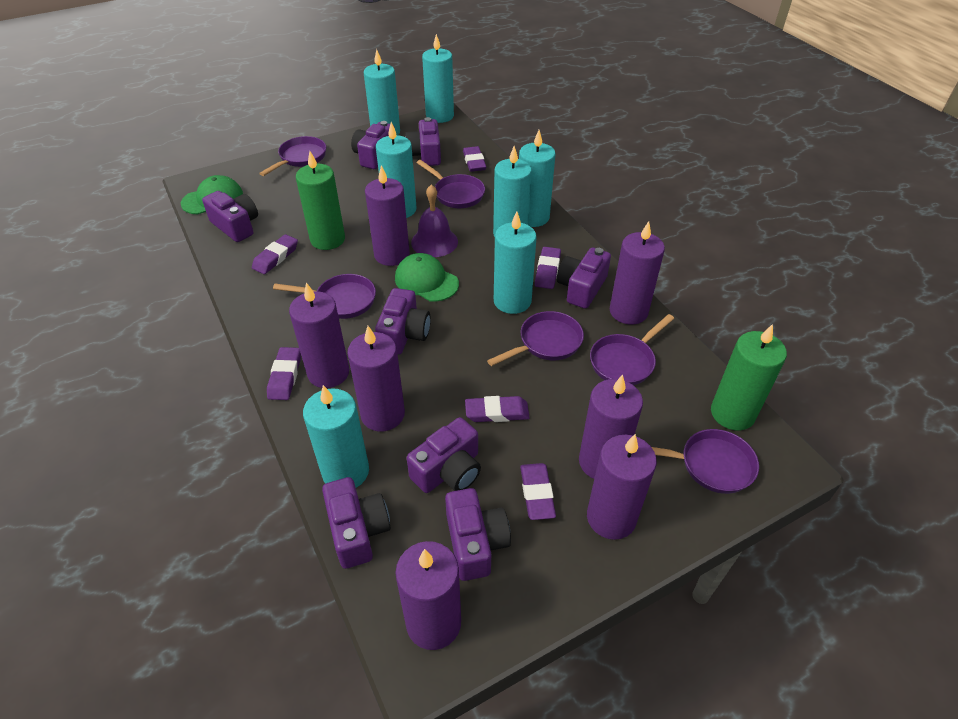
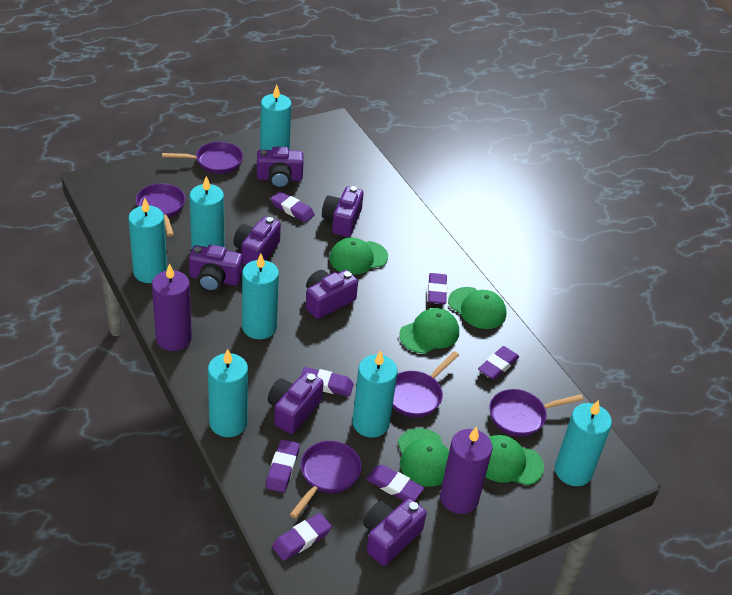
green candle: [296,151,345,250] [711,324,787,431] = 2 -> none = 0
green cap: [181,175,243,215] [395,253,459,302] = 2 -> [329,237,388,275] [398,428,449,487] [399,308,459,354] [448,287,506,329] [485,435,544,485] = 5
purple bell: [411,185,458,257] = 1 -> none = 0
purple camera: [202,191,258,242] [322,477,391,569] [351,121,395,169] [375,288,431,355] [405,117,441,166] [407,417,481,493] [445,488,511,581] [557,247,611,309] = 8 -> [189,245,243,292] [234,217,281,265] [257,147,304,189] [268,372,324,434] [306,270,358,319] [322,186,363,237] [363,498,427,566] = 7
purple candle: [289,283,349,388] [347,326,405,432] [365,165,410,266] [395,541,461,650] [579,375,643,479] [587,434,657,540] [610,221,665,325] = 7 -> [152,263,192,351] [440,426,493,514] = 2
purple eraser: [252,234,298,274] [267,347,301,400] [463,146,486,172] [465,396,530,422] [520,463,556,520] [535,247,561,289] = 6 -> [266,439,300,493] [271,192,315,222] [272,513,332,561] [300,367,354,397] [366,465,424,501] [428,273,447,304] [478,346,519,380] = 7
purple pan: [259,136,326,176] [273,274,376,319] [417,160,485,208] [487,311,584,366] [590,314,674,385] [652,429,759,494] = 6 -> [136,183,186,237] [162,142,243,174] [290,441,362,519] [392,351,459,418] [489,389,584,437] = 5

